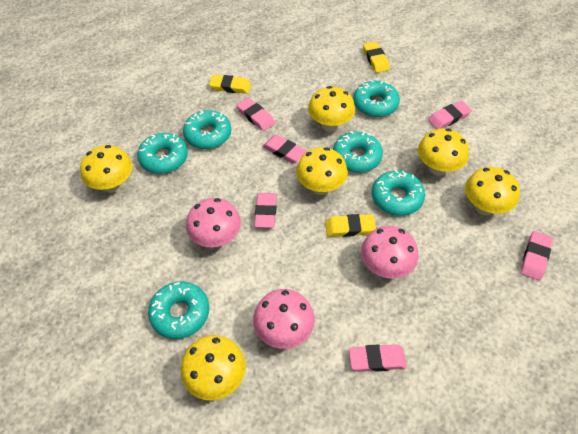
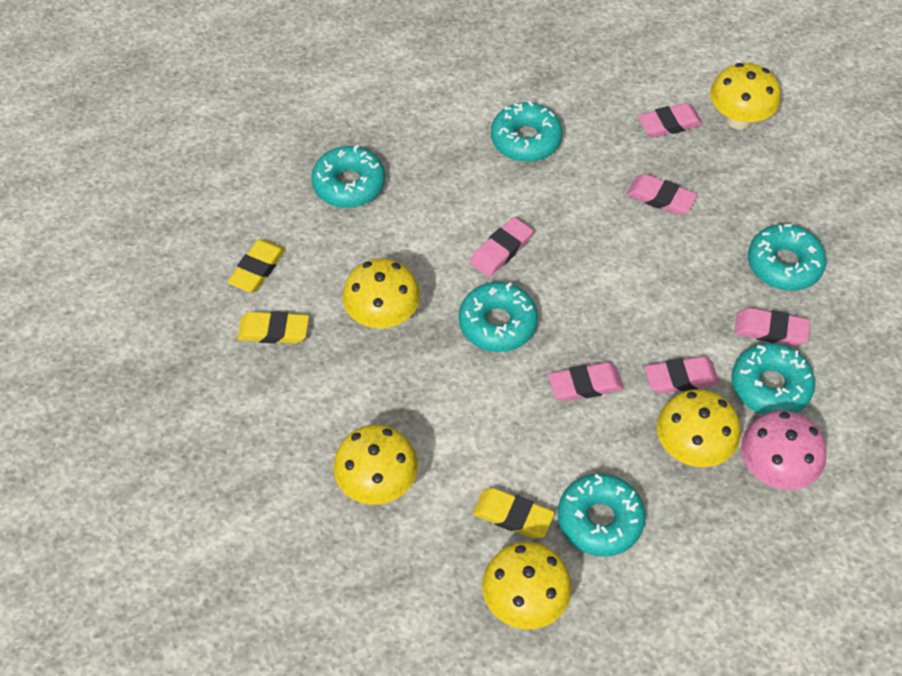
pink mushroom: [186,198,241,247] [253,289,315,349] [361,226,418,279] = 3 -> [741,411,826,490] = 1
yellow mushroom: [80,145,133,193] [181,335,246,401] [296,147,348,195] [308,86,355,132] [418,128,469,176] [465,167,520,215] = 6 -> [333,425,418,505] [342,259,420,329] [482,542,572,629] [657,389,741,467] [710,63,781,130] = 5

